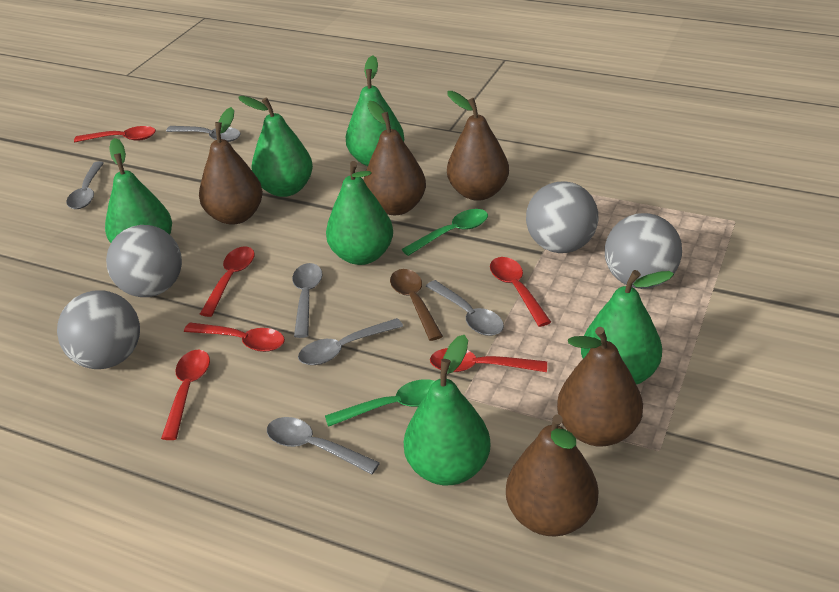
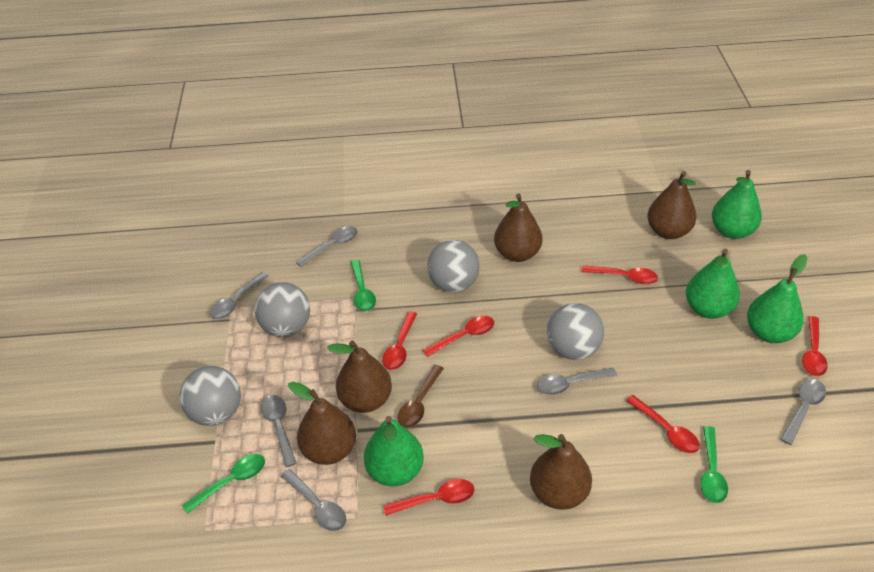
green pear: [105,138,172,243] [238,96,313,197] [326,161,393,265] [346,55,404,166] [404,335,491,485] [581,270,674,385] = 6 -> [364,416,424,486] [686,249,740,319] [712,170,762,239] [747,254,807,343] = 4
green spoon: [325,379,434,427] [402,209,488,256] = 2 -> [182,454,265,514] [350,260,376,311] [700,426,728,503] = 3

